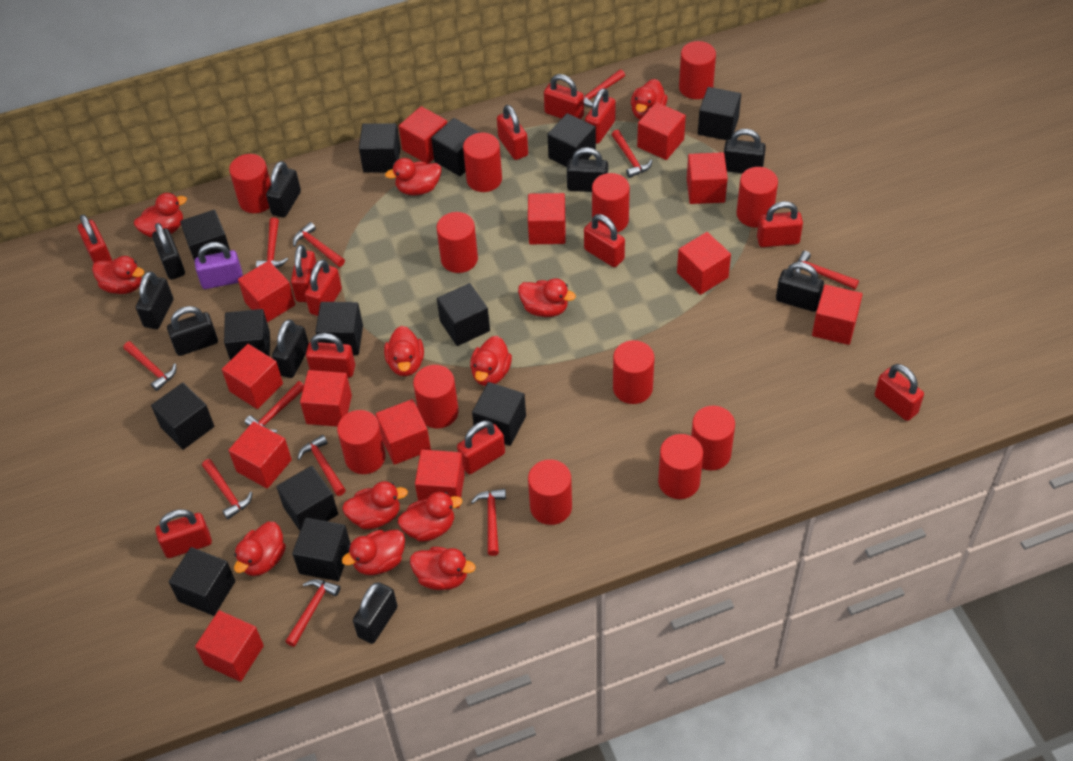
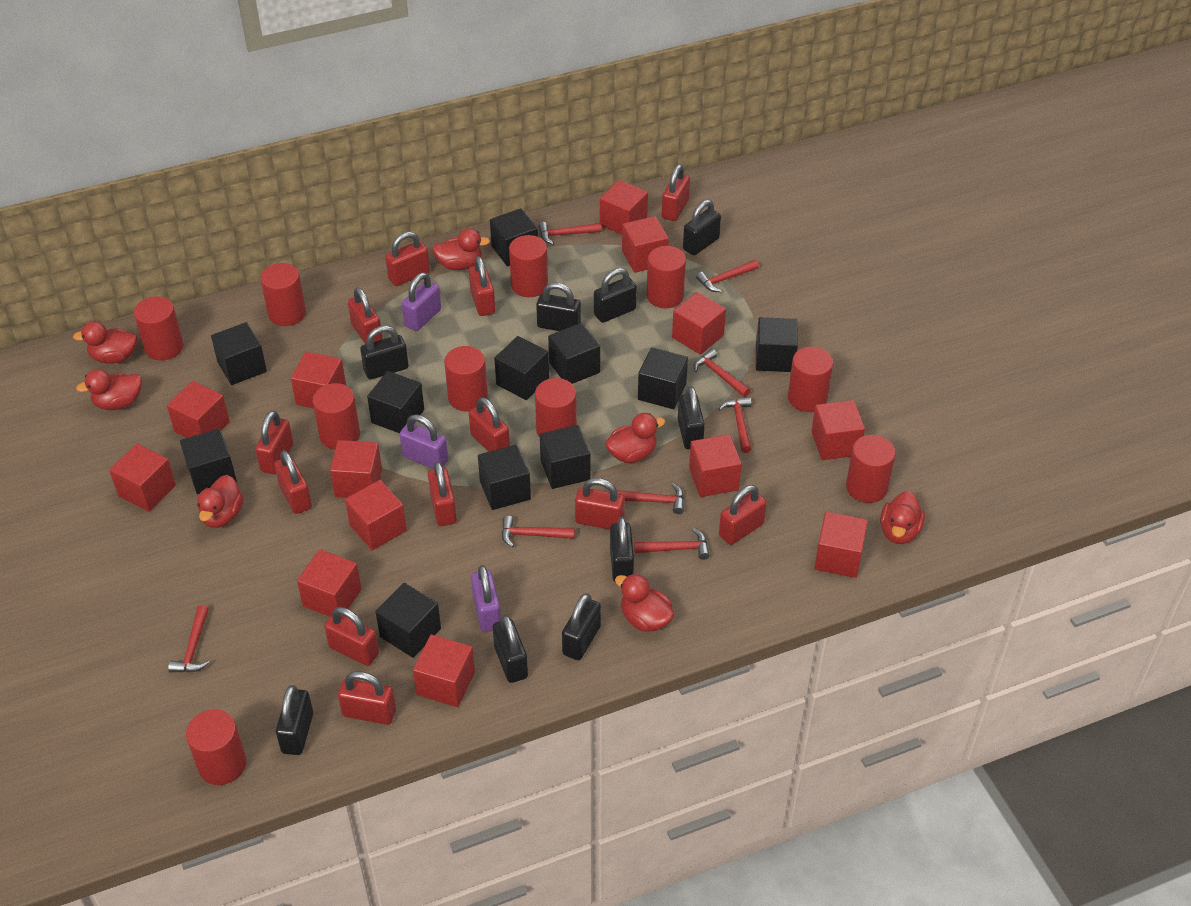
black cube: [151,382,214,450] [169,547,235,616] [180,210,230,262] [224,309,270,360] [276,466,338,531] [292,518,351,581] [315,302,363,355] [359,123,400,173] [431,118,480,176] [437,283,490,346] [472,382,526,446] [548,113,596,167] [698,87,741,140] = 13 -> [180,429,237,494] [211,322,267,385] [367,371,424,433] [375,583,441,658] [478,445,531,510] [490,208,538,266] [494,336,549,400] [540,425,591,489] [548,323,600,384] [638,347,688,409] [756,317,798,372] = 11
purple padlock: [195,242,243,289] = 1 -> [399,414,448,469] [402,272,441,331] [471,565,501,632] = 3
red cylinder: [229,154,271,213] [337,410,386,474] [413,365,459,428] [437,212,478,273] [463,133,502,192] [528,459,572,525] [592,173,630,233] [613,340,655,404] [658,434,703,499] [679,41,716,99] [691,405,735,471] [737,167,778,228] = 12 -> [134,296,184,361] [186,709,246,785] [260,263,306,326] [313,383,360,450] [445,346,488,412] [509,235,548,297] [535,378,577,438] [647,246,686,308] [788,347,833,412] [846,435,896,503] = 10
red duck: [92,256,144,294] [134,193,187,238] [234,522,286,576] [342,481,408,529] [342,530,405,575] [384,326,424,376] [385,158,441,195] [398,492,462,542] [410,547,475,590] [470,336,512,386] [518,278,576,317] [631,79,668,120] = 12 -> [73,321,137,364] [76,369,142,410] [197,475,244,528] [432,228,490,270] [605,413,665,463] [615,573,674,632] [880,491,925,544] = 7
red hammer: [123,341,176,391] [202,459,253,519] [245,381,304,433] [256,218,288,268] [285,579,340,647] [293,222,345,267] [297,435,346,496] [471,489,506,556] [577,69,625,107] [611,130,653,178] [795,251,859,289] = 11 -> [168,605,210,673] [502,516,575,548] [538,222,601,245] [617,483,684,514] [634,528,710,560] [693,349,751,397] [696,260,759,292] [718,397,752,453] = 8

